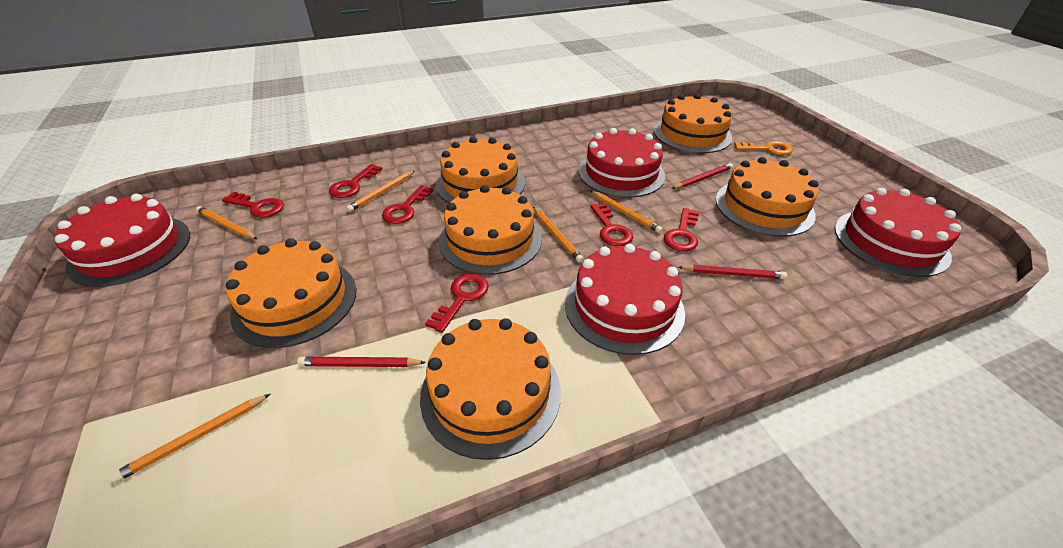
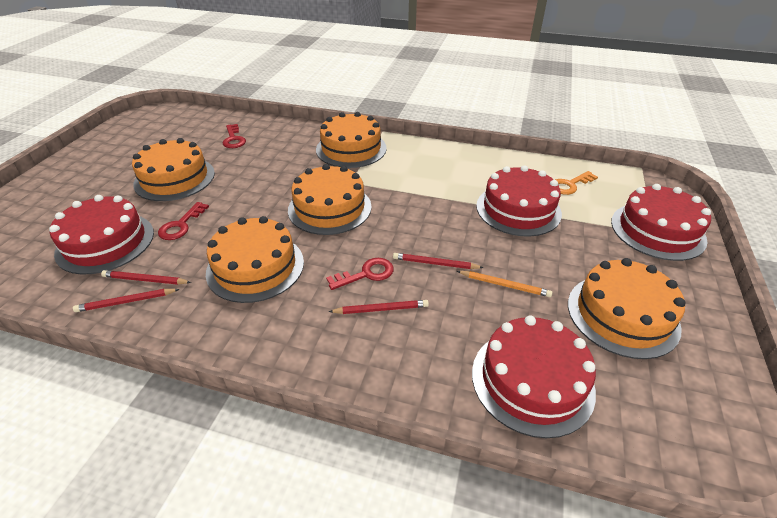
orange cake: [226,238,357,348] [420,318,561,460] [436,137,525,203] [439,185,542,275] [654,94,732,153] [716,157,818,237] = 6 -> [132,138,215,201] [206,216,304,303] [288,164,372,235] [316,112,387,168] [568,258,686,359] = 5
orange pencil: [110,394,270,483] [196,206,257,239] [346,171,415,212] [533,207,584,263] [591,191,663,233] = 5 -> [457,271,553,297] = 1
red key: [222,192,284,218] [329,164,382,198] [382,185,434,224] [425,273,489,333] [590,203,633,246] [664,208,699,252] = 6 -> [158,202,209,240] [223,124,246,148] [326,258,394,290] = 3
red pencil: [297,357,426,367] [672,163,733,189] [678,265,787,279] = 3 -> [73,289,180,312] [101,270,192,285] [328,300,429,314] [393,253,484,269] = 4

